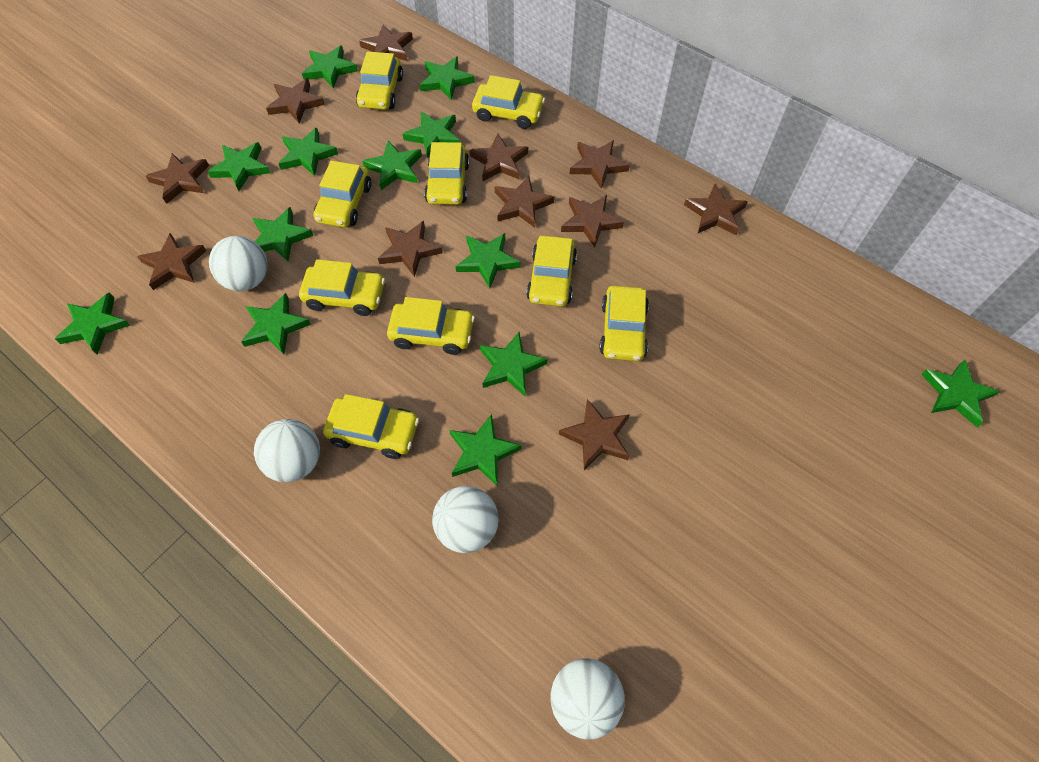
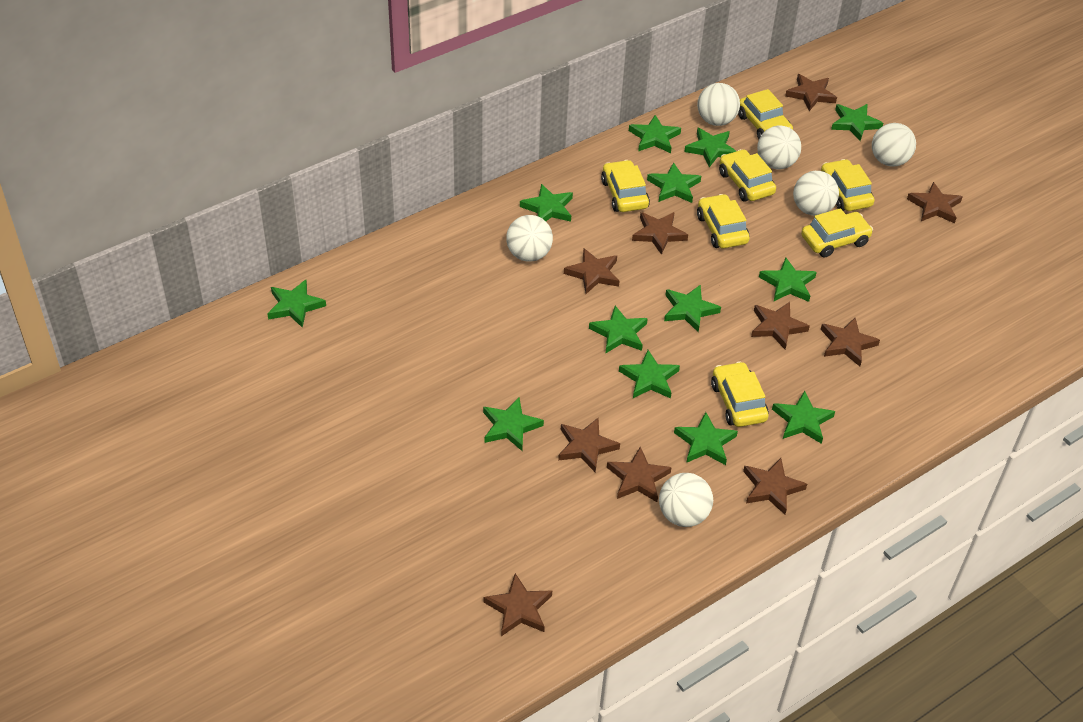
brown star: [137,233,206,290] [145,153,209,204] [266,78,325,123] [359,25,413,61] [378,221,443,277] [470,134,528,181] [494,176,554,228] [559,399,630,470] [561,195,624,247] [570,140,630,189] [684,184,748,235] = 11 -> [484,573,552,636] [558,418,620,472] [564,248,619,294] [607,447,672,502] [632,212,688,255] [743,458,807,514] [751,302,810,349] [785,74,837,111] [820,317,880,366] [907,182,963,223] = 10
white ball: [209,236,267,291] [254,419,320,482] [432,486,499,553] [550,659,625,739] = 4 -> [506,215,553,262] [659,473,713,527] [697,83,740,126] [757,125,801,169] [793,171,839,216] [872,123,916,167] = 6
yellow car: [299,259,385,316] [314,161,371,227] [323,394,419,459] [356,51,403,110] [387,297,475,355] [424,142,469,205] [472,75,545,129] [526,236,577,307] [599,286,649,361] = 9 -> [601,160,650,212] [697,194,750,248] [711,361,769,427] [719,149,776,202] [738,89,793,139] [801,208,873,258] [821,159,874,211] = 7

